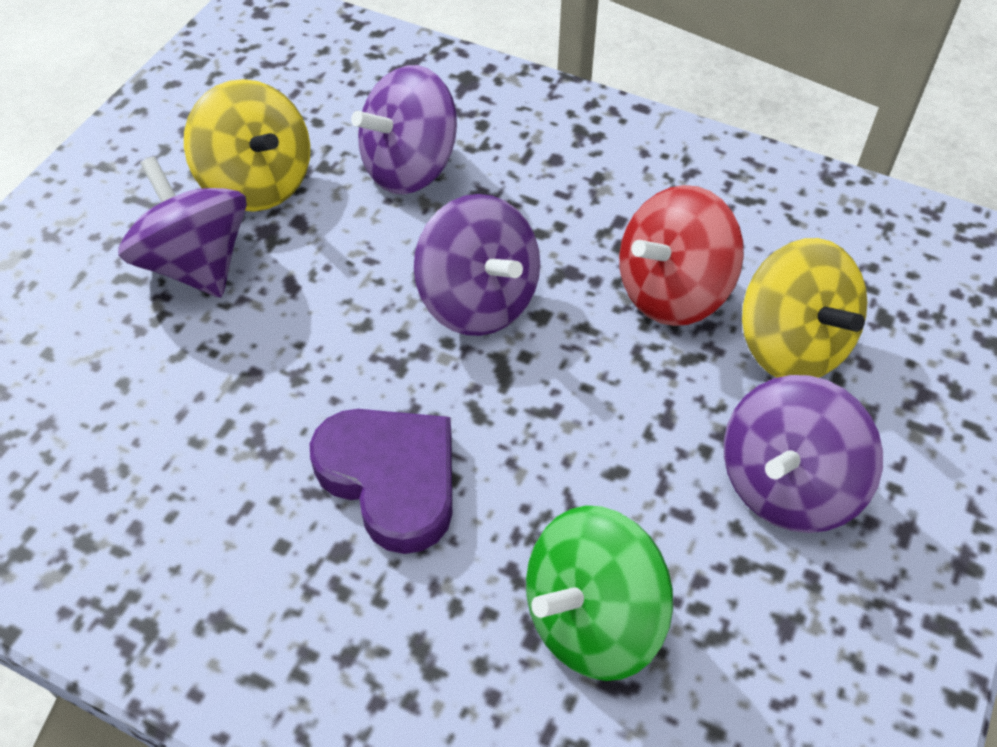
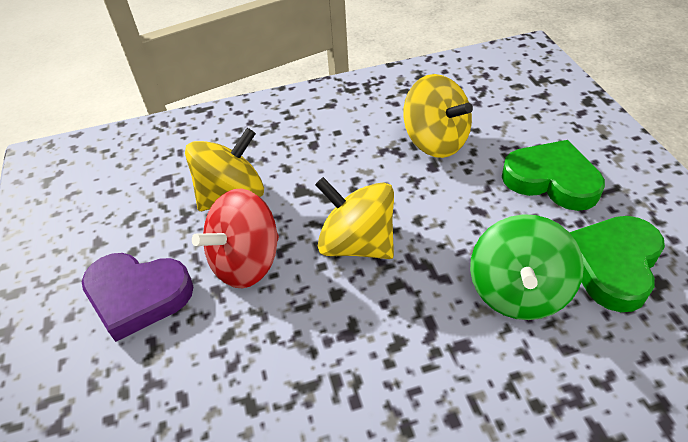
green heart: none = 0 -> [502,140,605,211] [569,216,665,312] = 2
purple spinning top: [119,156,247,298] [351,65,457,194] [414,194,540,336] [724,375,883,533] = 4 -> none = 0
yellow spinning top: [184,79,310,211] [742,238,868,378] = 2 -> [185,128,264,211] [315,177,394,259] [403,74,473,158] = 3

